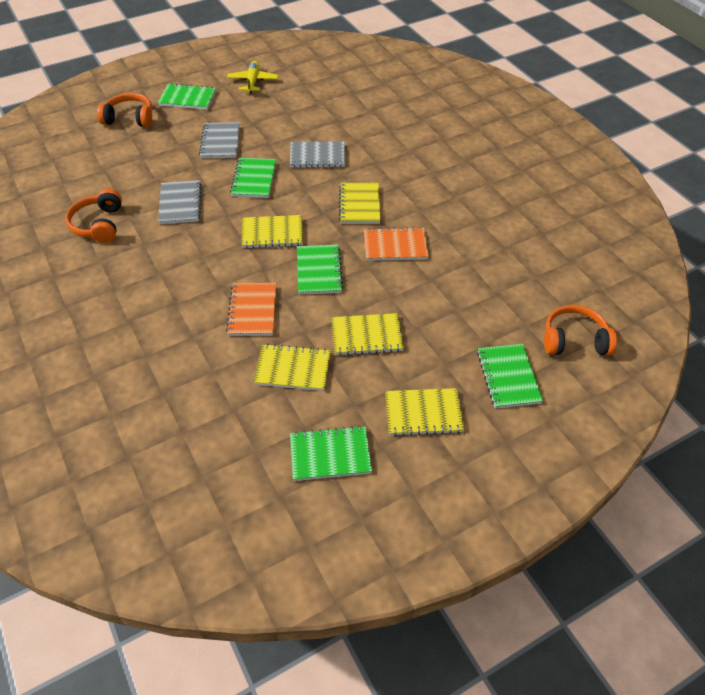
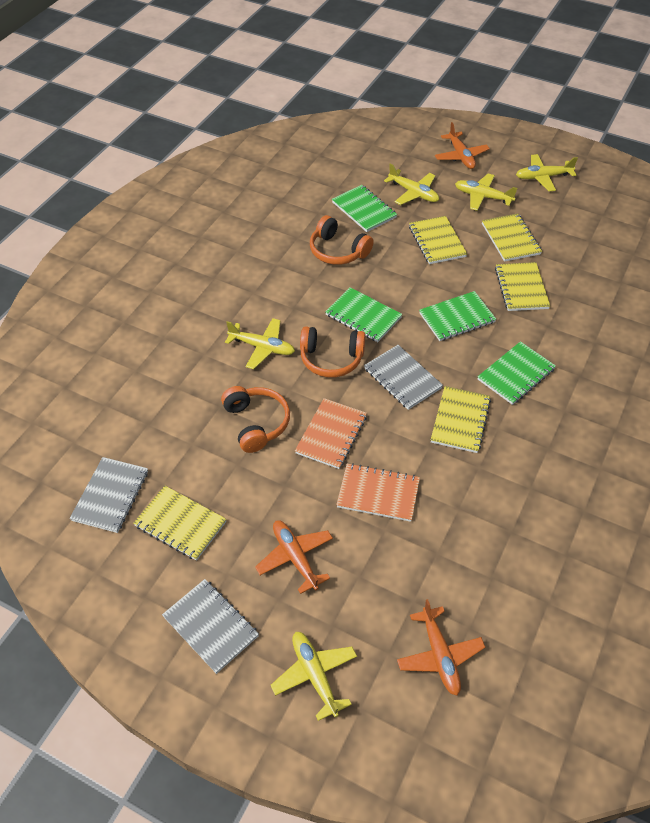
green notebook: [158,83,216,110] [230,158,276,198] [290,425,372,481] [297,245,343,295] [477,344,543,409] = 5 -> [325,287,402,342] [332,185,397,232] [419,291,496,341] [478,341,556,405] = 4
orange plane: none = 0 -> [255,520,333,594] [397,599,485,696] [435,122,490,169] = 3
yellow plane: [227,61,278,93] = 1 -> [225,318,295,369] [270,632,357,721] [384,163,439,205] [455,174,517,211] [516,154,578,191] = 5

